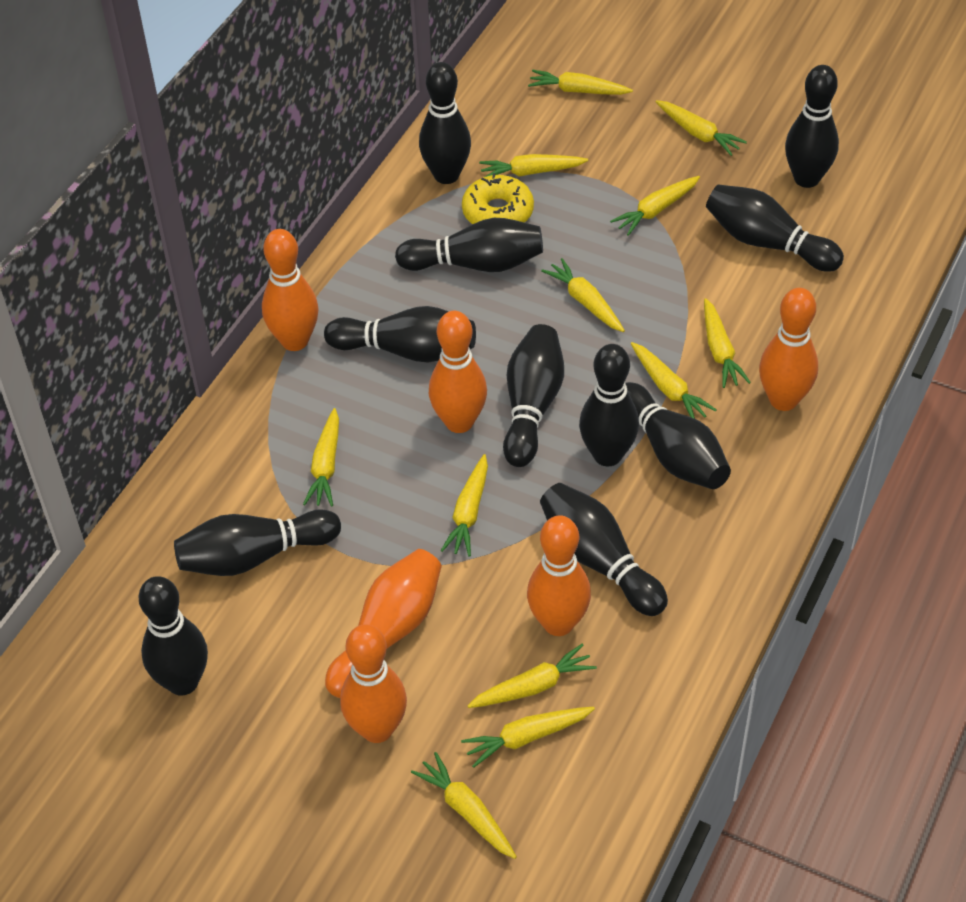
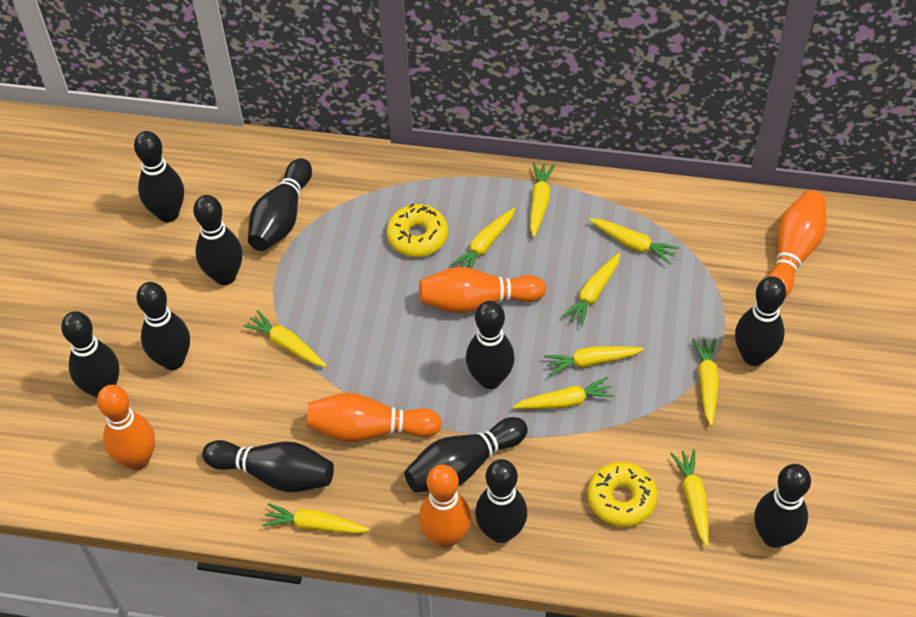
orange bowling pin: [262,229,319,351] [325,549,442,698] [340,624,407,743] [429,311,487,433] [527,515,591,636] [759,288,818,411] = 6 -> [97,385,155,470] [306,393,442,442] [419,267,546,314] [419,464,471,548] [768,190,826,297] = 5
yellow carrot: [303,408,339,507] [411,752,517,859] [441,454,488,556] [461,707,595,768] [468,644,597,708] [479,154,588,177] [528,70,633,95] [541,258,625,332] [610,176,700,236] [631,342,717,419] [656,100,747,156] [704,298,751,388] = 12 -> [243,310,327,367] [263,503,370,534] [450,208,515,269] [513,377,615,409] [530,163,555,237] [544,346,644,376] [562,253,620,326] [589,219,679,264] [670,449,709,547] [692,338,719,426] = 10
yellow donut: [462,173,534,224] = 1 -> [387,204,448,257] [588,462,657,527] = 2

